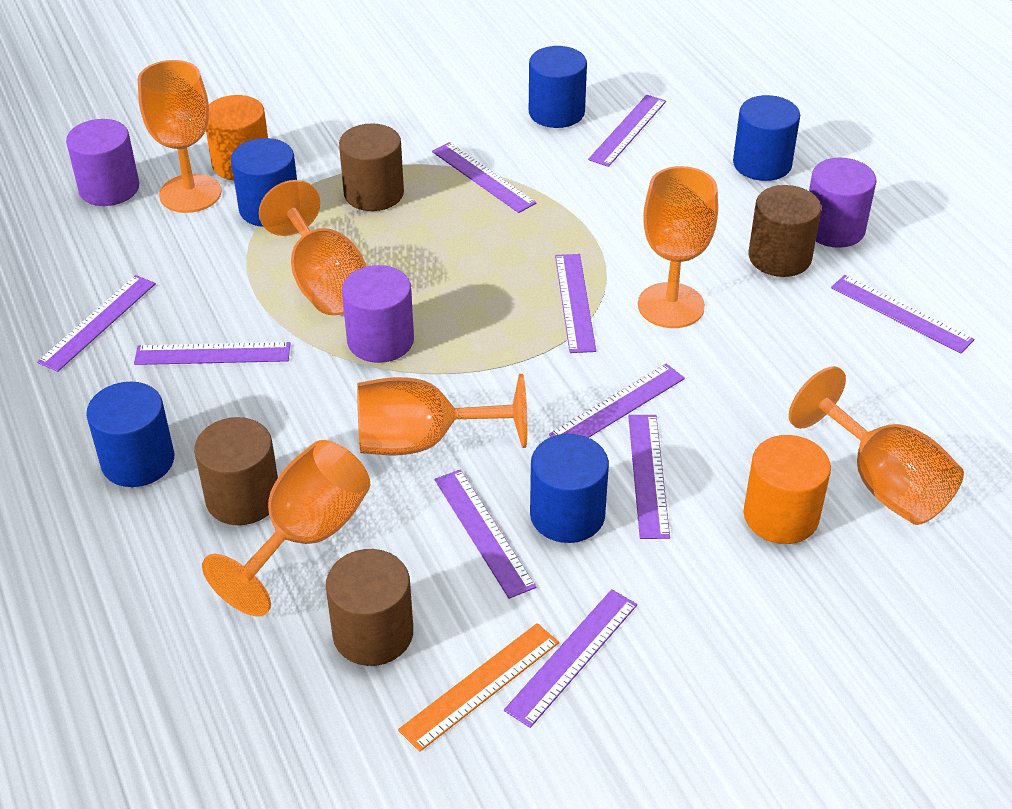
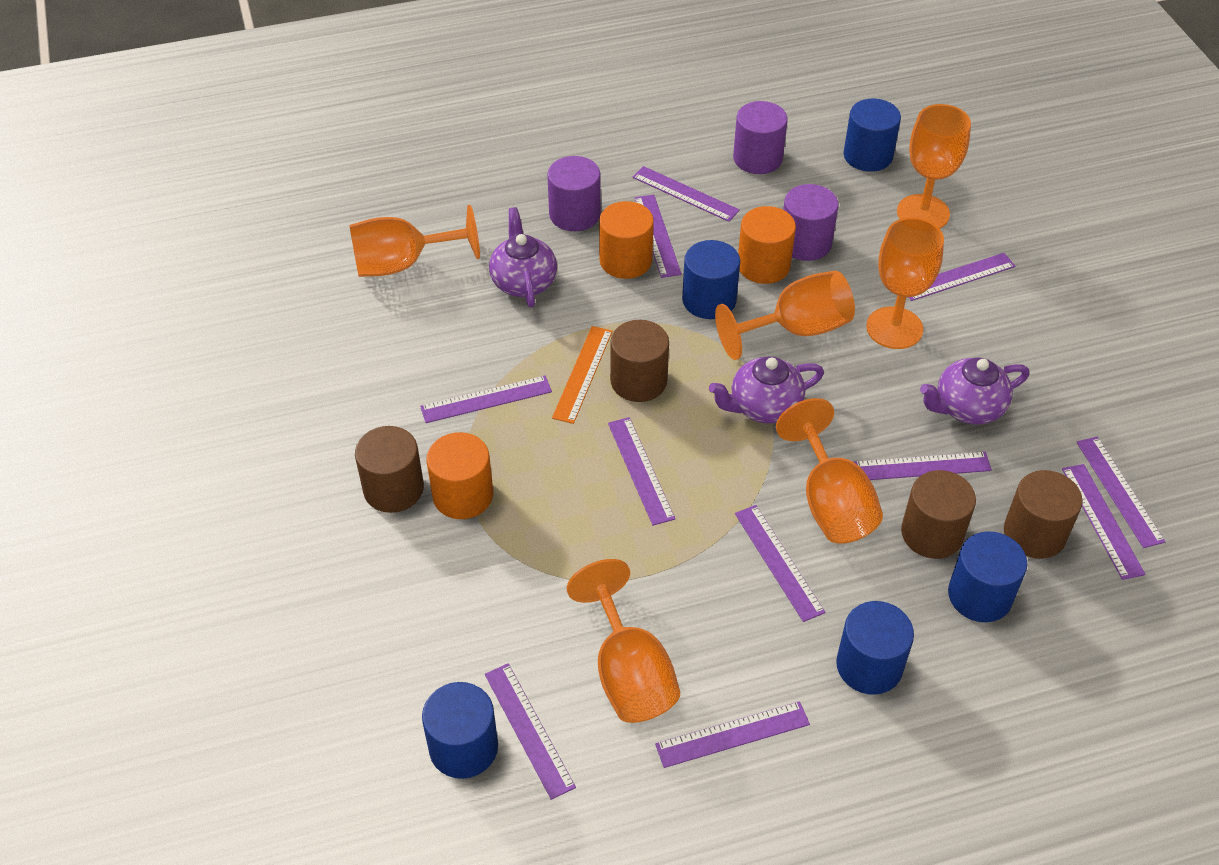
orange cylinder: [206,95,268,180] [744,435,831,544] = 2 -> [427,432,493,519] [599,201,654,279] [738,206,796,284] = 3
purple ruler: [37,275,156,372] [134,342,290,365] [432,142,537,213] [435,469,536,599] [504,589,637,728] [549,364,685,438] [555,254,596,353] [588,95,666,167] [628,415,670,539] [831,275,974,353] = 10 -> [420,375,552,423] [485,663,576,800] [608,417,675,526] [633,166,740,222] [635,195,682,278] [655,701,810,768] [735,505,825,622] [854,452,992,480] [909,253,1016,301] [1062,464,1145,580] [1076,436,1166,548] = 11
purple teapot: none = 0 -> [489,207,557,307] [709,356,824,423] [920,357,1029,425] = 3

